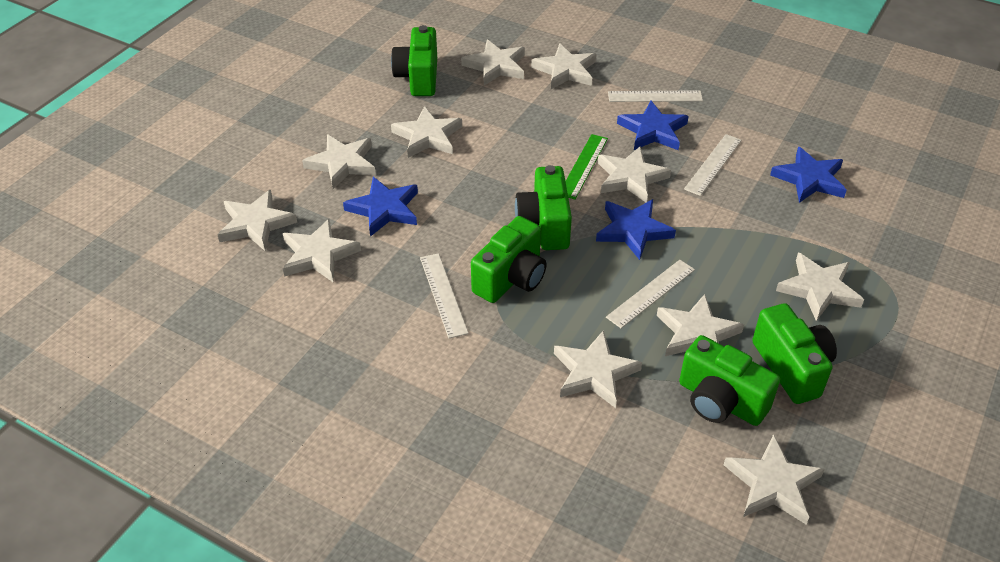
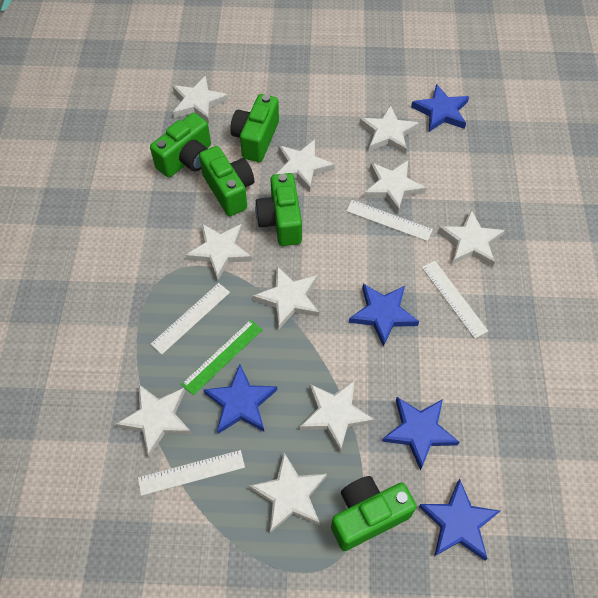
blue star: [343,177,418,237] [596,199,676,260] [617,101,689,150] [770,146,847,203] = 4 -> [204,364,277,434] [349,284,419,347] [382,397,459,471] [411,84,469,132] [419,479,500,561] = 5
white star: [217,190,297,251] [283,219,361,282] [302,134,376,189] [391,106,462,158] [461,40,525,86] [531,43,597,89] [554,330,642,408] [598,146,671,202] [657,294,744,356] [724,434,825,524] [776,252,864,321] = 11 -> [116,385,192,457] [173,75,229,123] [185,223,252,281] [249,453,327,533] [253,266,319,329] [275,140,335,192] [300,380,375,452] [359,105,419,154] [363,160,426,213] [438,210,505,267] = 10

